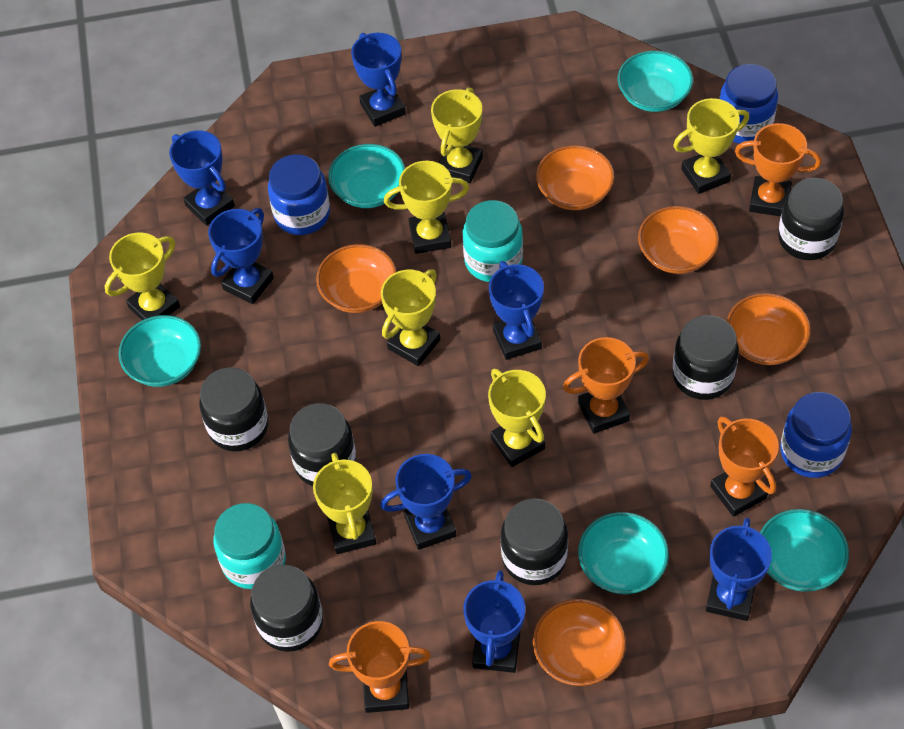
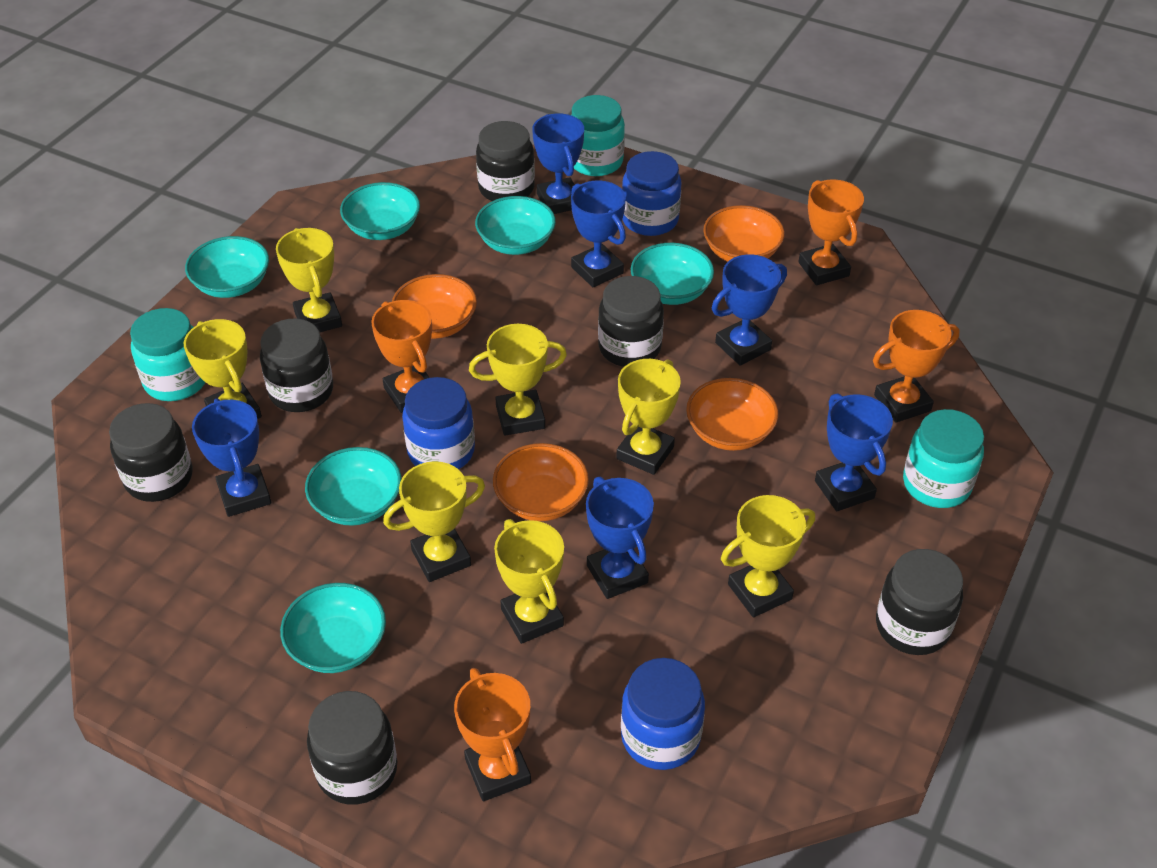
blue trophy: [169,130,235,226] [208,208,274,304] [351,33,406,127] [380,454,472,550] [463,570,525,673] [489,261,544,360] [706,518,772,621] = 7 -> [192,398,271,517] [532,113,584,214] [571,180,626,287] [586,477,654,599] [712,254,787,366] [815,393,893,511] = 6
orange bowl: [316,244,397,313] [533,599,626,686] [536,145,614,210] [638,206,719,274] [727,293,811,365] = 5 -> [392,274,477,339] [493,443,589,521] [686,378,778,451] [703,205,785,262] = 4
turquoise bowl: [119,315,201,387] [328,144,405,208] [578,512,669,594] [618,51,693,112] [760,509,849,592] = 5 -> [185,236,269,298] [280,583,386,673] [305,447,402,526] [340,182,420,240] [475,196,556,255] [631,243,714,305] = 6
turquoise jar: [214,503,286,589] [463,200,523,282] = 2 -> [130,308,205,401] [572,95,625,176] [903,409,984,508] = 3

